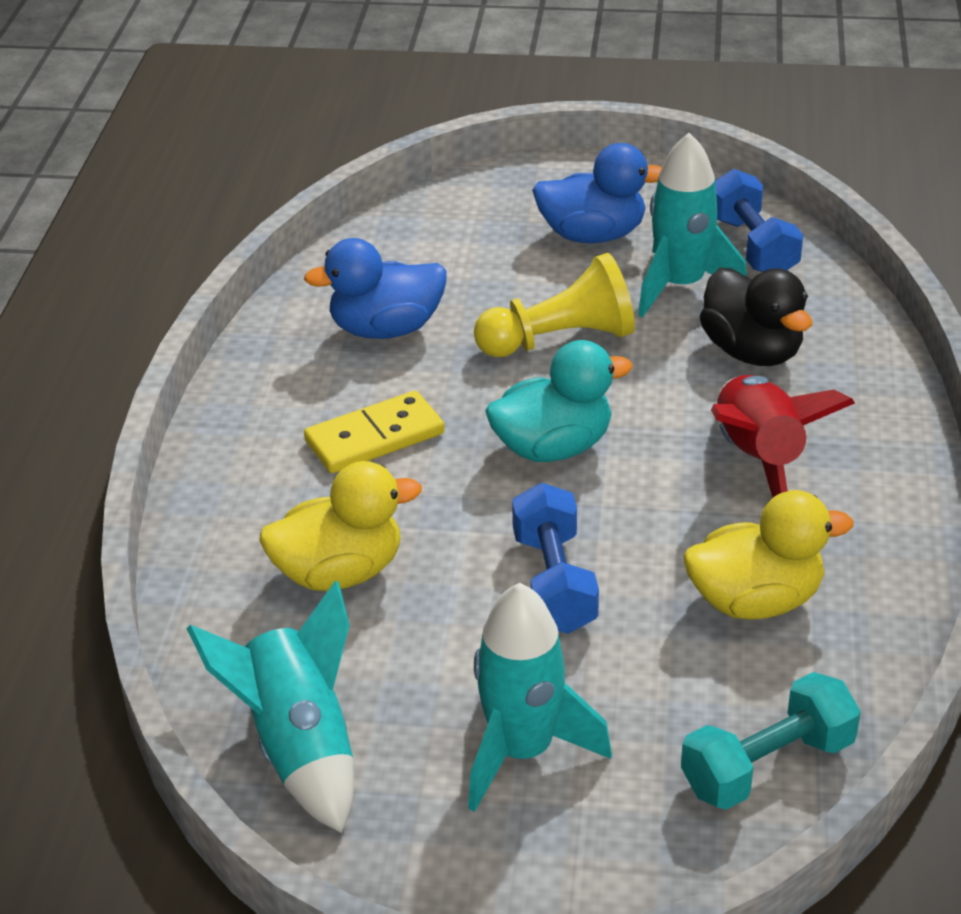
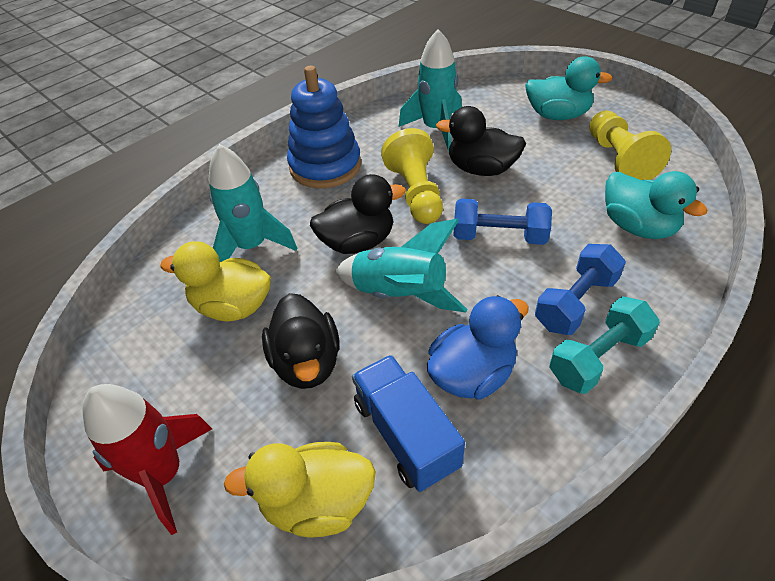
black duck: [700,268,812,366] = 1 -> [262,293,340,389] [310,174,406,254] [436,106,526,176] = 3
blue duck: [304,238,447,339] [532,143,662,243] = 2 -> [427,295,529,400] = 1
blue stacking toy: none = 0 -> [287,66,361,188] = 1
blue truck: none = 0 -> [352,355,465,492] = 1
turquoise duck: [485,340,633,462] = 1 -> [525,56,613,120] [605,171,708,239] = 2
yellow domino: [304,391,444,473] = 1 -> none = 0
yellow pawn: [474,253,635,357] = 1 -> [381,128,443,224] [589,110,671,180] = 2

